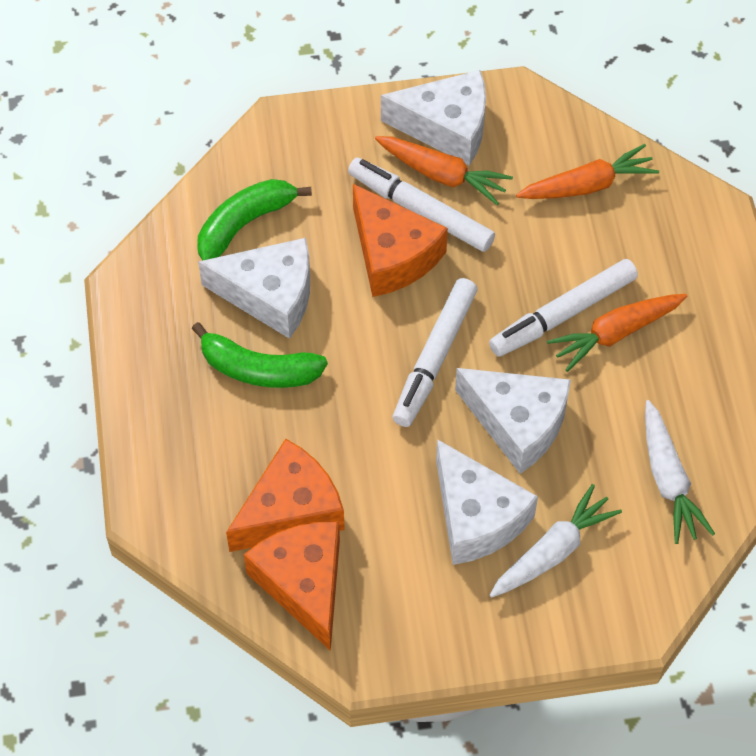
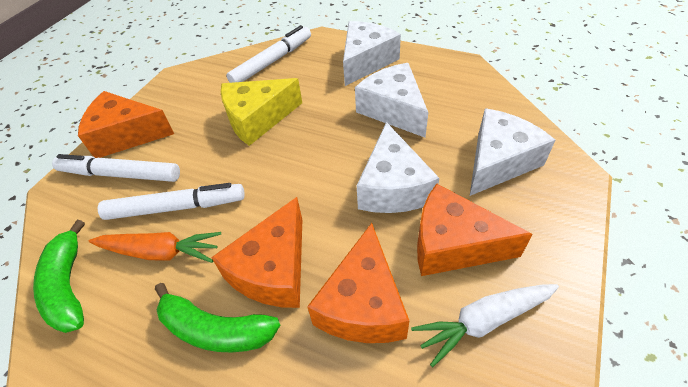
orange carrot: [375,136,513,206] [516,144,659,199] [547,294,687,372] = 3 -> [89,232,221,263] = 1
orange cheese: [226,439,345,552] [244,521,340,651] [353,184,448,297] = 3 -> [78,91,174,158] [211,197,302,308] [307,223,409,343] [417,184,533,276] = 4
white carrot: [490,484,622,598] [645,400,715,544] = 2 -> [411,284,559,367] = 1
yellow cheese: none = 0 -> [221,78,302,146] = 1

